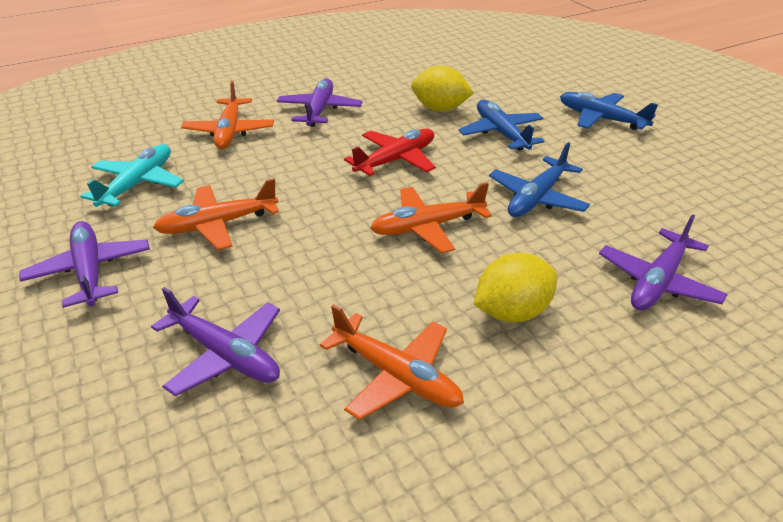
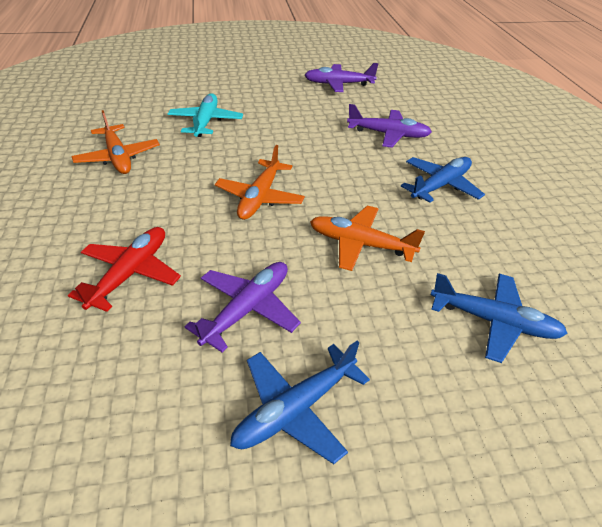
orange plane: [153,179,279,250] [181,81,274,149] [320,304,464,420] [370,182,492,253] = 4 -> [71,110,160,174] [215,145,305,220] [310,206,425,271] = 3
purple plane: [19,221,150,308] [151,287,280,396] [277,78,362,127] [599,214,728,310] = 4 -> [185,262,301,352] [304,63,378,92] [347,104,432,148] = 3
yellow lemon: [411,66,474,111] [474,253,557,322] = 2 -> none = 0

